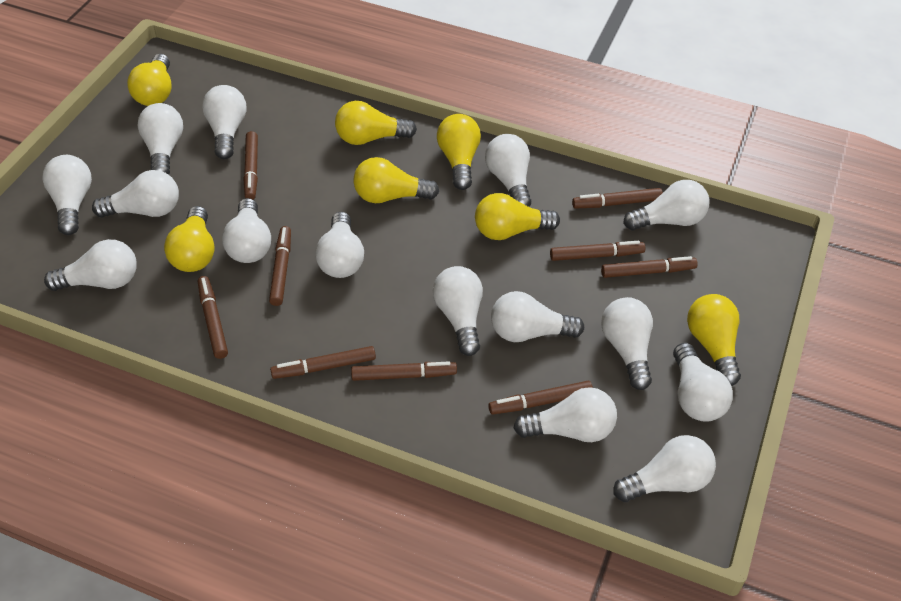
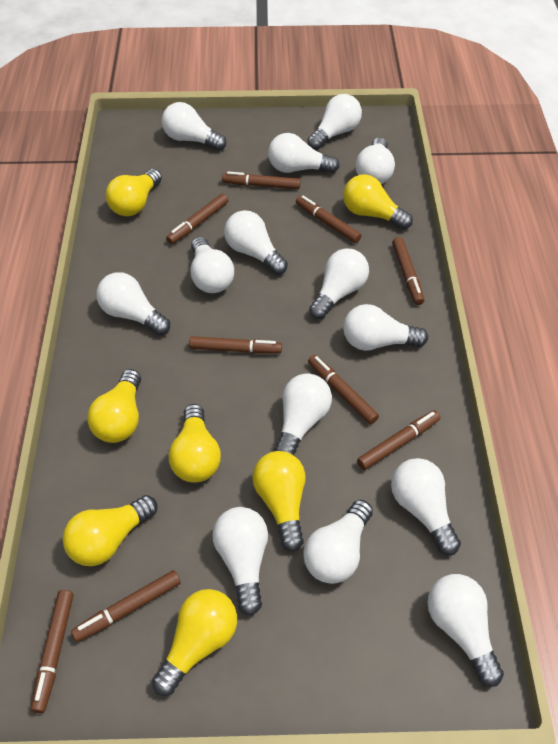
white light bulb: [42,155,92,235] [44,239,137,291] [92,170,179,218] [138,103,183,175] [202,85,247,159] [222,198,271,263] [315,212,364,278] [433,266,483,356] [485,134,531,207] [491,291,585,342] [514,387,617,442] [601,297,653,390] [613,435,716,502] [624,180,709,230] [673,343,733,422] = 15 -> [96,272,170,335] [162,102,226,151] [191,237,234,293] [212,507,268,616] [224,210,288,275] [268,133,340,173] [274,373,332,455] [303,500,373,584] [307,94,362,150] [309,248,369,319] [343,304,428,351] [356,138,395,184] [391,458,461,555] [427,574,504,687] = 14

